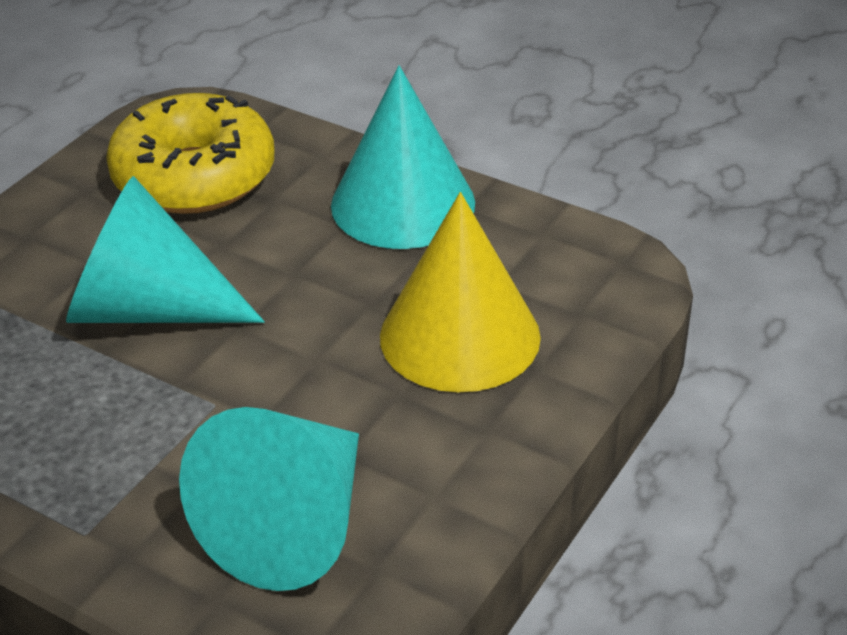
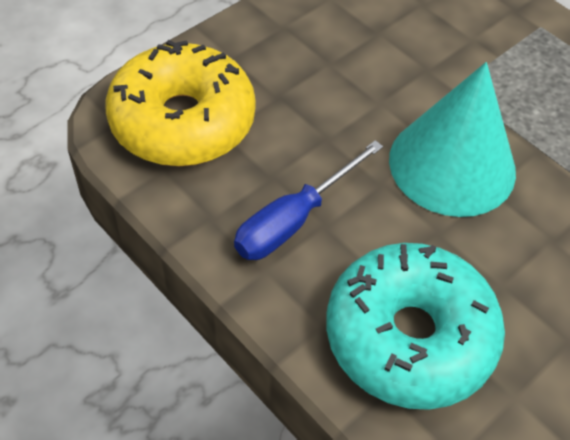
blue screwdriver: none = 0 -> [234,140,383,260] = 1
turquoise cone: [66,176,265,323] [179,407,359,591] [331,65,475,249] = 3 -> [389,62,516,217] = 1
turquoise donut: none = 0 -> [326,243,505,410] = 1
yellow cone: [380,192,541,392] = 1 -> none = 0

